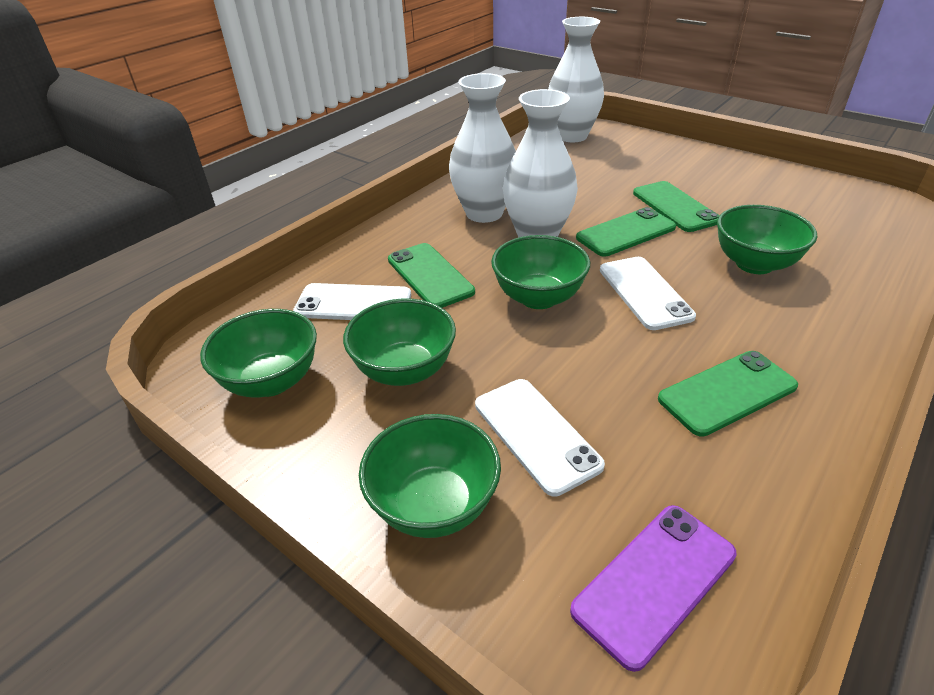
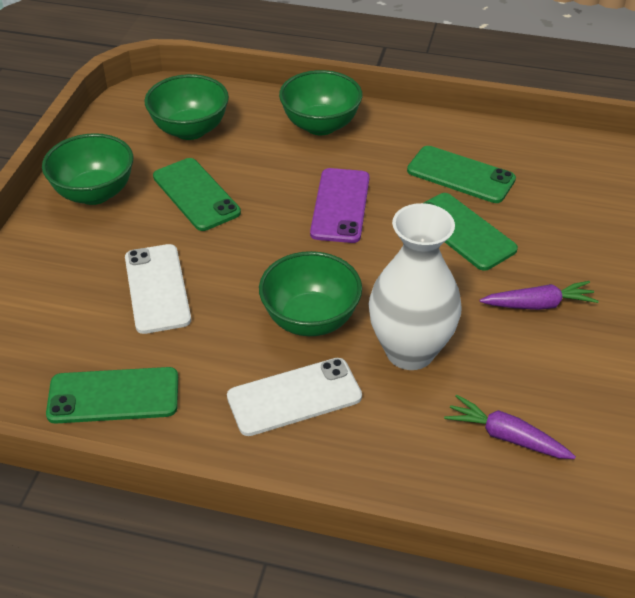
green bowl: [200,309,317,398] [343,299,456,386] [359,414,501,538] [491,235,590,309] [717,205,818,274] = 5 -> [42,133,133,205] [144,74,229,140] [259,251,362,336] [279,70,362,135] = 4
purple carrot: none = 0 -> [444,394,576,459] [480,281,599,310] = 2
white phone: [293,283,411,320] [475,379,605,497] [600,257,696,330] = 3 -> [125,244,191,334] [227,358,362,436] = 2
white vase: [449,73,516,223] [503,89,578,238] [548,17,604,142] = 3 -> [369,203,462,370] = 1

